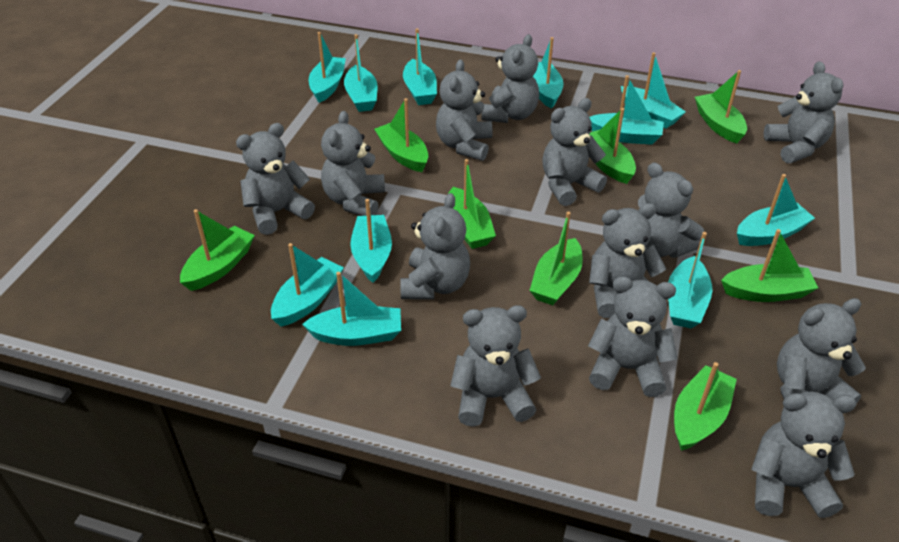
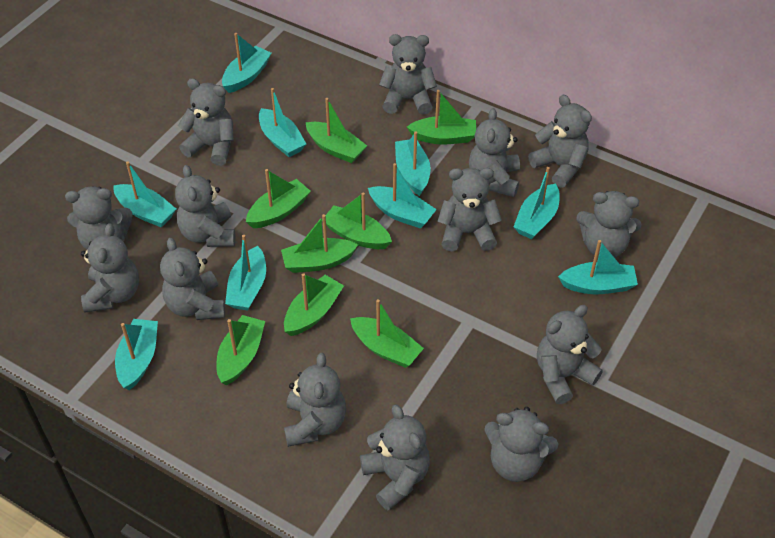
grey teddy bear: [236,123,315,235] [321,111,385,216] [400,193,470,299] [436,59,493,161] [450,305,541,427] [481,34,539,123] [542,98,607,206] [588,276,678,397] [589,203,666,318] [638,162,704,258] [751,392,857,518] [764,61,843,163] [777,298,866,403] = 13 -> [65,186,132,249] [81,223,139,313] [160,238,225,320] [175,165,236,247] [178,78,233,166] [284,353,346,447] [360,404,430,511] [379,34,437,115] [437,168,502,251] [469,108,520,197] [484,407,558,482] [528,95,592,188] [537,305,603,404] [576,191,641,258] = 14
turquoise boat: [271,243,344,327] [302,272,401,346] [309,32,346,103] [344,34,378,112] [350,199,392,283] [403,28,437,105] [533,37,563,109] [589,75,664,145] [621,52,686,129] [668,232,712,329] [737,174,815,246] = 11 -> [113,162,176,227] [115,319,158,390] [222,33,271,93] [225,235,266,311] [259,88,306,157] [368,163,437,229] [395,131,431,196] [514,167,560,239] [558,240,638,294] = 9

